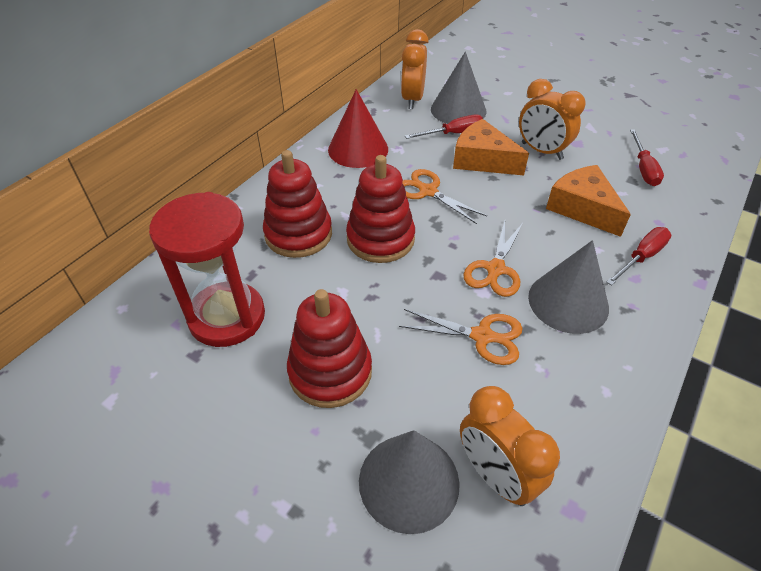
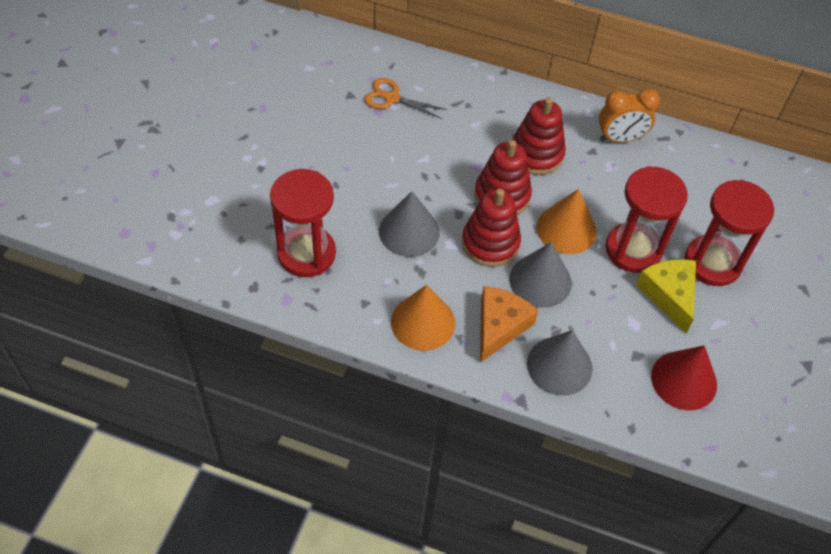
orange cheese: [453,119,529,175] [546,165,631,237] = 2 -> [480,286,538,363] = 1
orange clock: [401,29,429,109] [460,386,560,506] [519,79,586,160] = 3 -> [599,88,660,143] = 1
orange cone: none = 0 -> [391,285,455,351] [537,189,597,254] = 2
orange scissors: [399,309,523,365] [403,169,487,224] [463,221,523,297] = 3 -> [364,78,447,119] = 1
red hourglass: [149,192,265,347] = 1 -> [270,169,336,277] [605,166,688,273] [685,180,774,286] = 3
red screwdriver: [405,115,483,139] [606,227,672,286] [630,129,664,186] = 3 -> none = 0
yellow cheese: none = 0 -> [636,259,696,333] = 1

